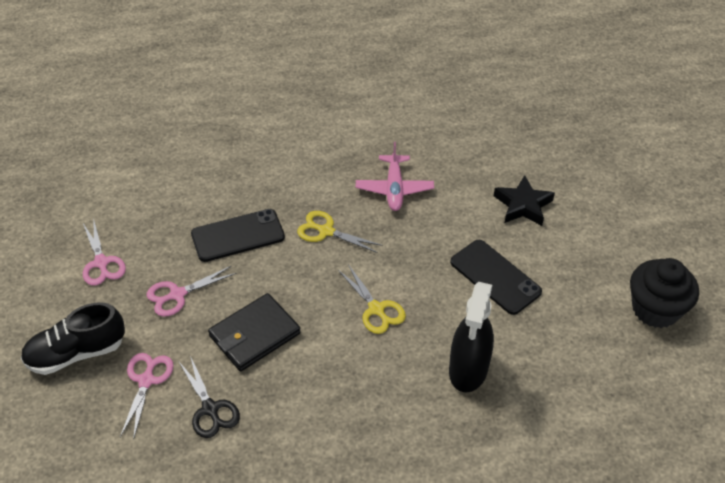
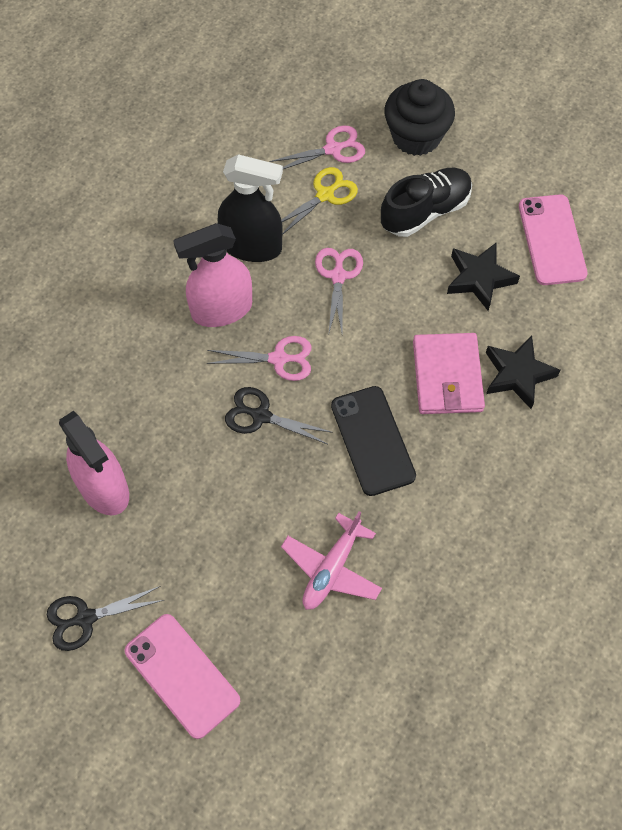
black phone: [191,209,285,262] [450,240,542,315] = 2 -> [331,386,416,496] = 1
black scissors: [179,356,240,438] = 1 -> [47,586,164,651] [225,387,333,444] = 2
black star: [494,175,555,226] = 1 -> [447,242,520,311] [486,336,560,409] = 2
black wallet: [208,293,301,371] = 1 -> none = 0
pink phone: none = 0 -> [125,614,240,739] [519,194,588,285] = 2
pink spray bottle: none = 0 -> [59,411,129,516] [173,223,252,327] = 2
pink wallet: none = 0 -> [413,333,485,414] = 1
yellow scissors: [297,211,382,253] [338,264,406,334] = 2 -> [281,167,358,235] = 1

